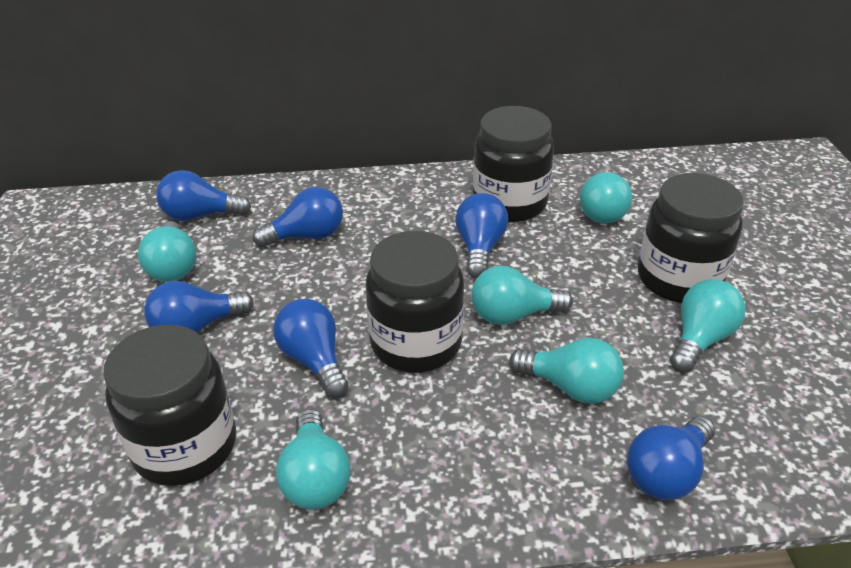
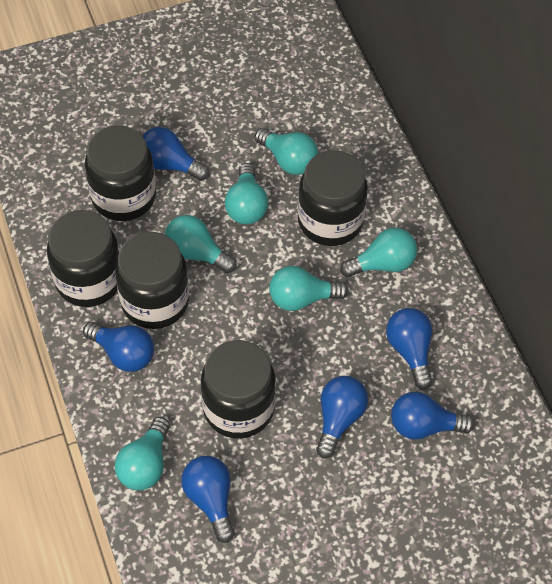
black jar: [103,325,236,486] [366,231,464,373] [473,106,554,222] [638,173,744,303] = 4 -> [47,210,119,307] [85,126,156,221] [115,232,189,329] [201,340,276,439] [298,150,368,246] = 5

